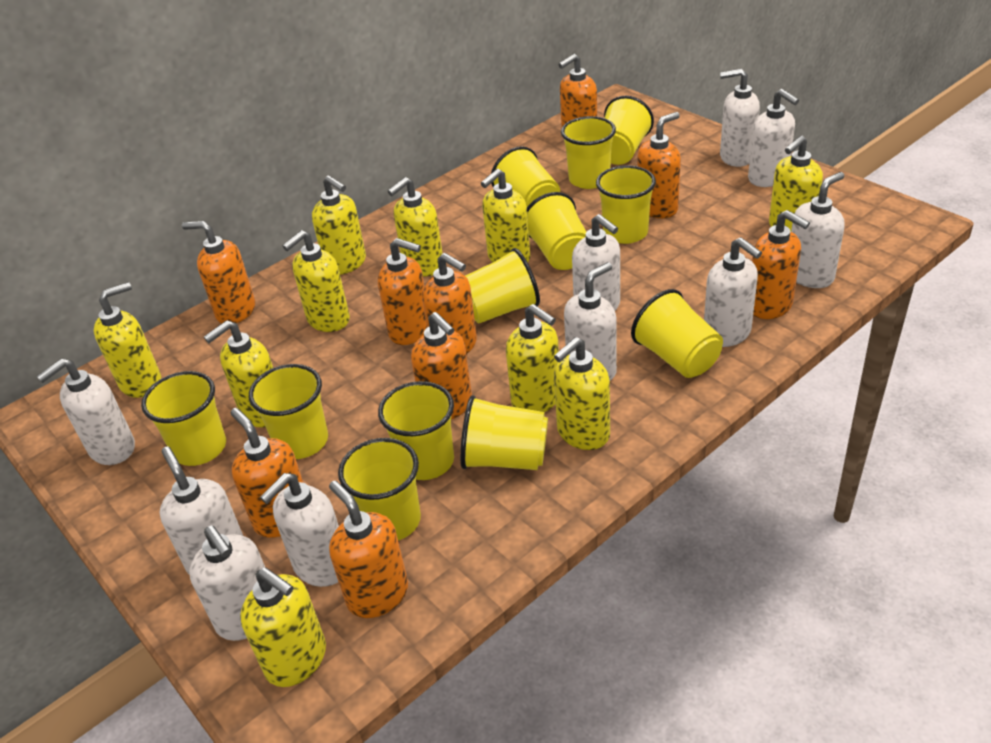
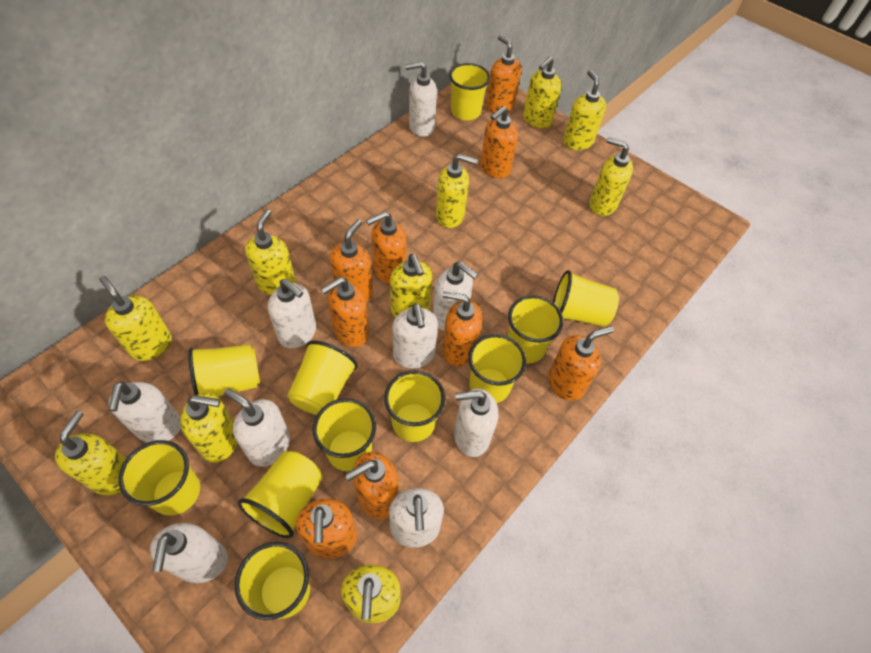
white soap dispenser: [37,359,135,465] [160,446,243,574] [189,525,265,641] [260,473,339,587] [564,262,617,381] [572,214,620,311] [704,237,762,347] [720,69,760,167] [748,89,799,187] [791,172,845,288] = 10 -> [108,381,181,443] [150,523,228,583] [224,388,290,467] [268,279,316,349] [389,488,444,548] [392,303,438,368] [405,62,437,137] [433,261,478,331] [454,389,498,457] = 9
yellow cup: [141,371,226,466] [249,364,328,459] [338,438,421,541] [378,381,454,480] [460,395,548,470] [465,248,540,324] [491,146,560,207] [527,192,586,270] [561,116,616,189] [596,165,656,244] [604,96,654,165] [631,289,723,378] = 12 -> [119,440,200,516] [188,344,260,397] [235,542,310,620] [238,451,322,539] [287,341,358,415] [313,398,376,471] [384,370,445,442] [449,63,490,120] [468,334,526,403] [508,295,563,363] [553,270,619,327] = 11

